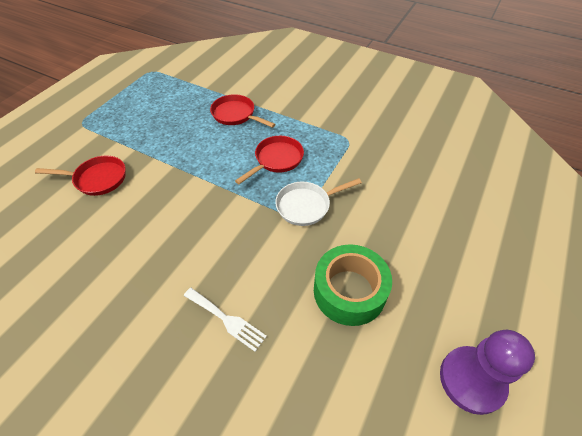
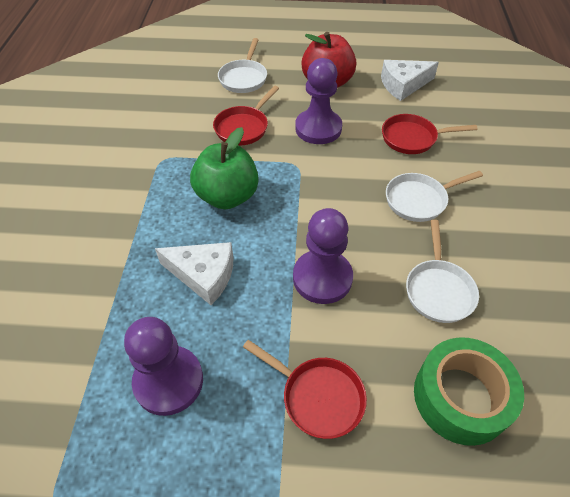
green apple: none = 0 -> [190,127,259,210] = 1
purple pawn: [440,330,535,415] = 1 -> [124,317,203,416] [293,208,353,304] [295,58,342,144] = 3
red apple: none = 0 -> [301,32,356,88] = 1
white cheese: none = 0 -> [155,242,234,305] [381,60,439,101] = 2
white fork: [184,288,267,352] = 1 -> none = 0
white pan: [275,178,362,226] = 1 -> [218,38,267,93] [386,171,483,222] [406,220,479,323] = 3

